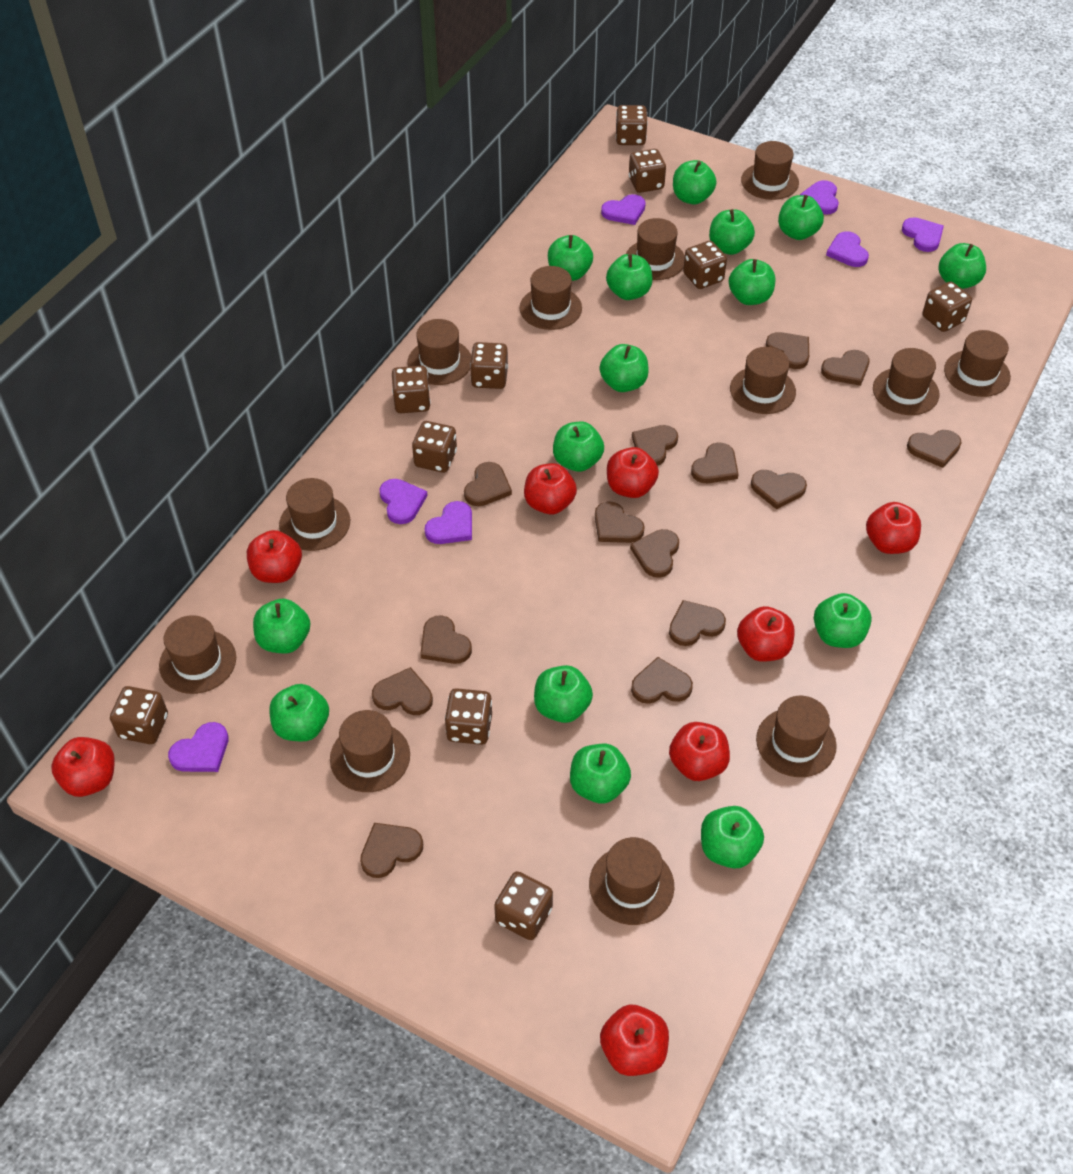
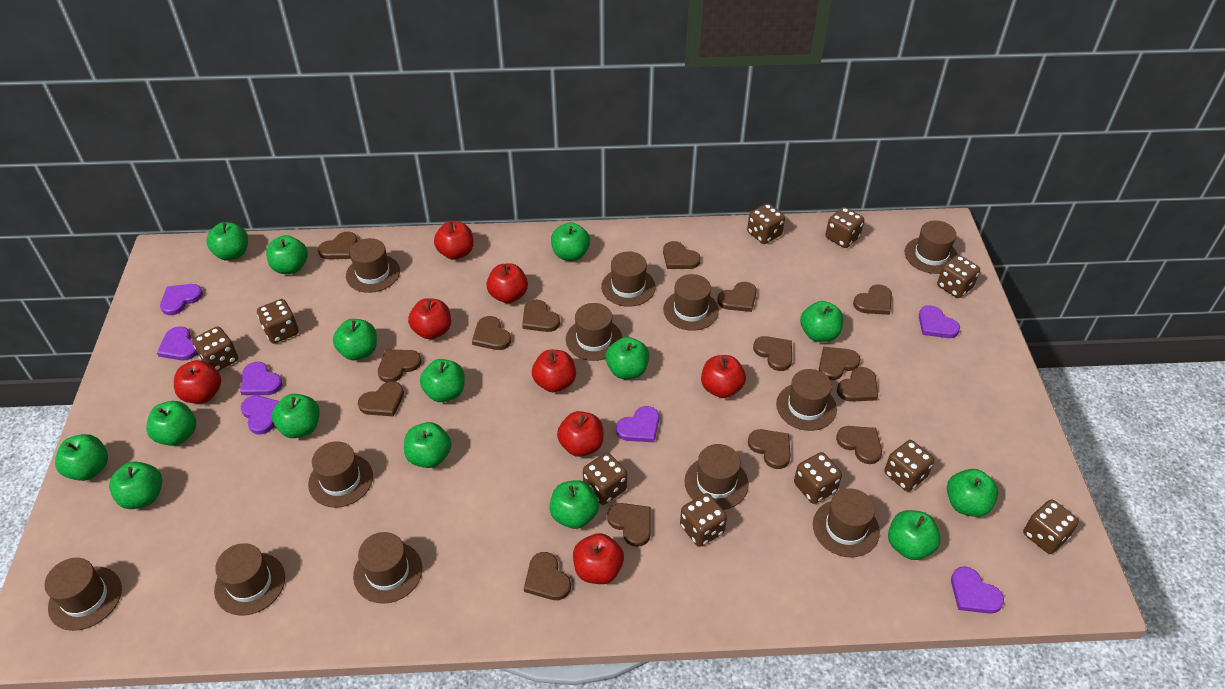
brown heart: [360,823,423,878] [372,667,433,715] [420,615,472,664] [464,462,512,506] [595,501,645,543] [630,529,679,578] [631,657,693,704] [632,425,678,466] [669,600,726,646] [691,442,739,483] [751,470,807,509] [766,332,809,369] [821,350,870,386] [907,430,962,468] = 14 -> [318,232,358,259] [358,381,404,417] [378,350,421,382] [472,316,511,350] [522,300,560,332] [524,552,571,600] [607,503,651,547] [663,241,701,269] [717,282,757,312] [748,429,791,469] [753,336,792,371] [819,347,861,380] [836,426,882,464] [837,367,878,402] [853,285,892,315] = 15

